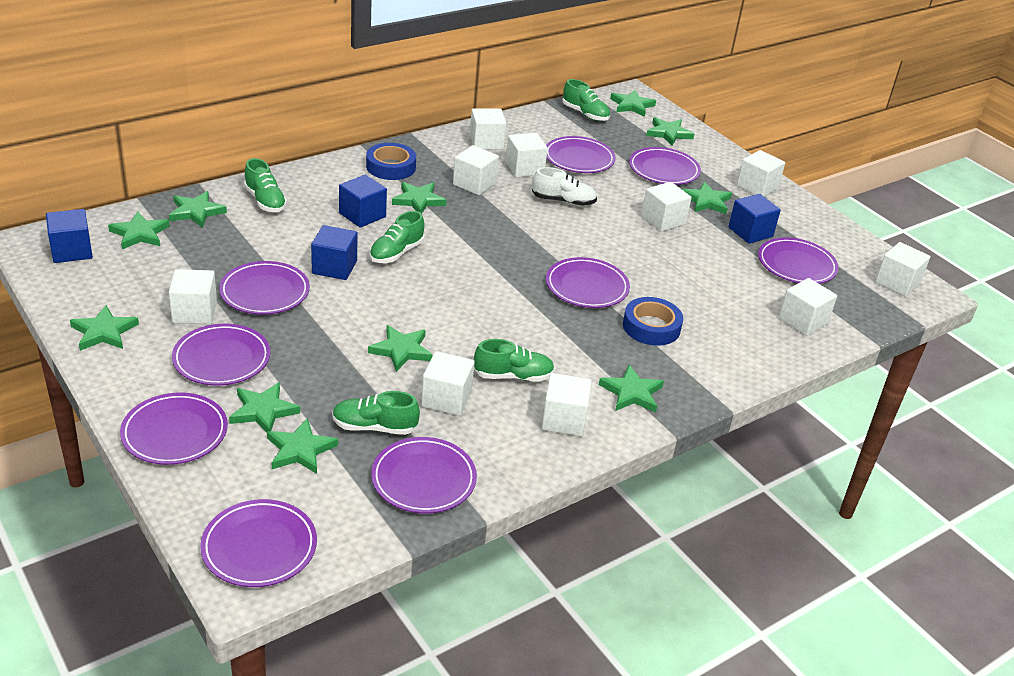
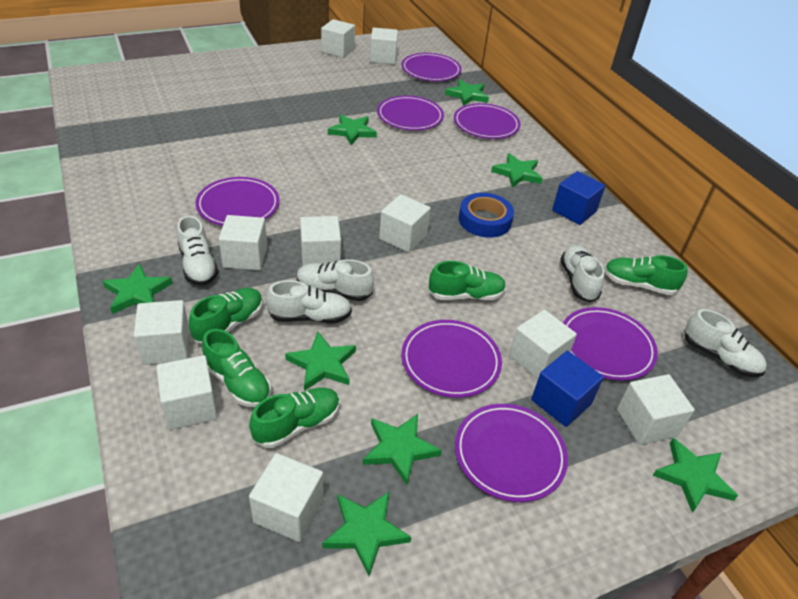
blue cube: [46,209,93,263] [311,225,358,280] [339,175,387,228] [728,194,781,244] = 4 -> [531,351,604,427] [552,171,605,225] = 2
blue tape: [366,143,416,180] [623,297,683,346] = 2 -> [459,193,514,238] = 1
green star: [70,305,139,351] [108,211,170,249] [169,191,227,228] [229,382,300,432] [267,418,338,474] [368,325,432,372] [392,182,447,213] [599,365,664,412] [610,90,656,117] [646,117,694,146] [682,182,732,214] = 11 -> [102,264,173,314] [285,331,356,391] [322,491,411,576] [328,114,377,145] [362,414,442,485] [445,79,489,106] [491,153,543,188] [653,438,738,513] = 8
purple plate: [120,393,228,465] [172,324,270,386] [200,499,317,587] [219,261,310,314] [371,437,477,513] [546,136,616,173] [546,257,630,308] [629,147,701,185] [758,237,839,284] = 9 -> [196,177,280,226] [377,96,444,130] [401,53,462,81] [401,320,502,398] [454,103,521,139] [455,404,568,502] [563,307,658,381] = 7
white shoe: [532,167,597,206] = 1 -> [177,216,218,286] [266,280,352,324] [297,259,374,301] [560,245,605,302] [684,309,767,377] = 5

